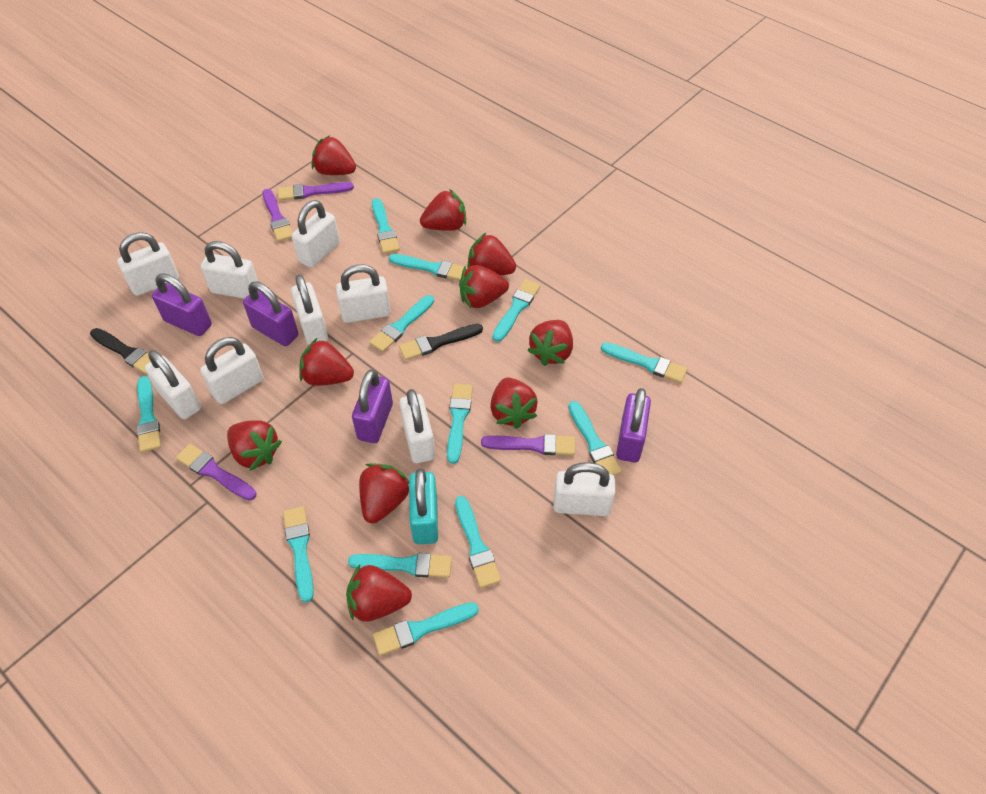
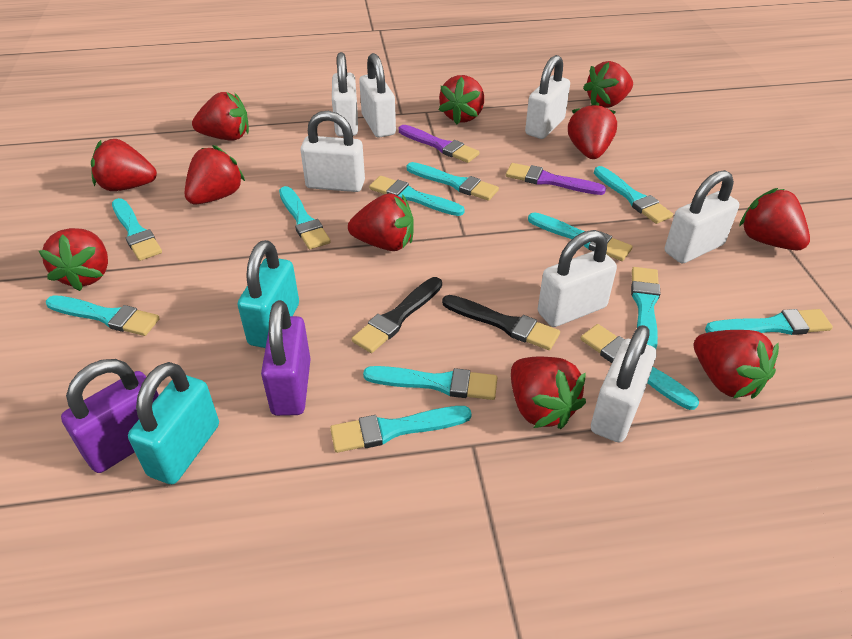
purple brush: [176,444,256,501] [262,189,293,242] [278,182,354,201] [481,434,575,455] = 4 -> [399,125,479,163] [506,163,606,195] = 2
purple padlock: [152,273,212,336] [243,281,298,346] [352,369,393,443] [616,388,651,463] = 4 -> [61,359,159,473] [261,300,311,416] = 2
red strawberry: [227,420,282,471] [299,338,354,386] [312,136,356,175] [346,564,412,622] [359,463,409,524] [420,189,466,231] [459,265,509,308] [468,232,516,276] [490,378,538,429] [527,320,573,366] = 10 -> [39,228,108,291] [91,139,157,191] [184,145,245,204] [192,92,249,141] [348,193,414,251] [439,75,484,124] [511,357,586,429] [568,101,617,159] [583,61,633,108] [694,330,779,399] [739,188,810,250] = 11
turquoise padlock: [409,468,438,544] = 1 -> [128,362,219,484] [238,240,299,348] = 2
white padlock: [117,232,179,296] [145,350,201,419] [200,337,264,404] [201,241,258,299] [291,274,328,345] [292,200,340,268] [336,264,391,323] [399,389,435,463] [553,462,615,516] = 9 -> [300,111,365,192] [332,52,358,137] [359,53,396,138] [525,55,570,139] [538,230,617,327] [591,325,656,442] [665,170,739,264] = 7

